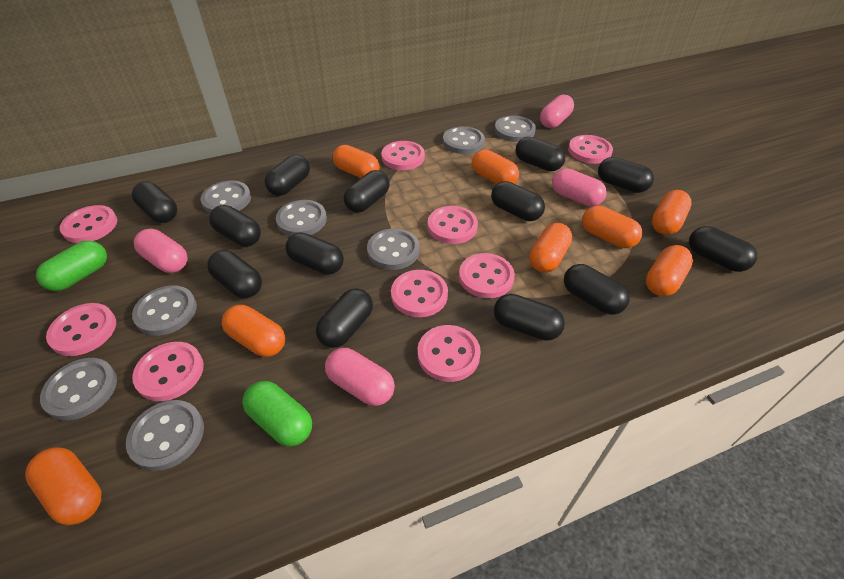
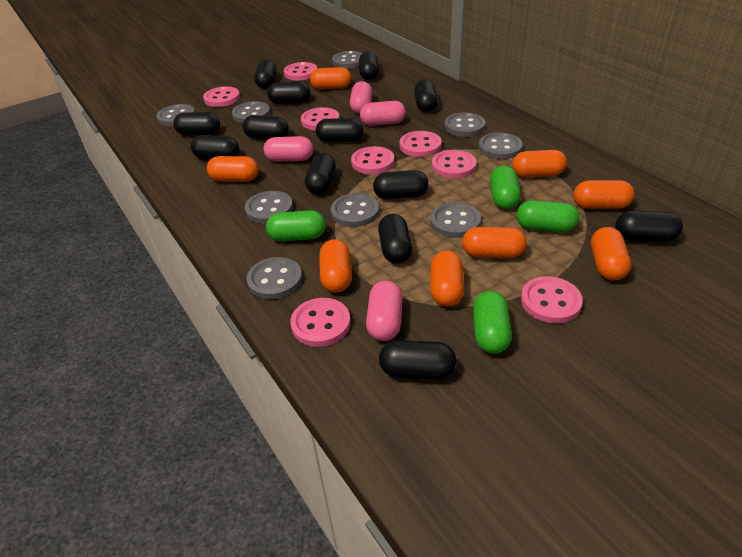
green capsule: [36,240,107,291] [242,381,312,447] = 2 -> [266,210,326,242] [473,291,512,354] [490,165,521,210] [516,200,579,232] = 4
grey button: [40,358,117,420] [126,400,204,471] [132,285,197,336] [201,181,251,213] [276,200,327,236] [367,228,420,270] [443,126,485,154] [495,115,536,142] = 8 -> [156,104,195,126] [232,101,270,123] [245,191,293,224] [247,257,302,299] [331,193,379,227] [332,51,362,68] [430,202,481,238] [444,112,485,137] [478,132,522,159] = 9
pink button: [46,303,116,356] [60,205,117,243] [132,342,204,401] [381,141,425,170] [391,270,448,317] [418,325,481,382] [428,206,478,244] [459,253,515,298] [568,135,613,164] = 9 -> [203,86,240,107] [284,62,317,80] [290,298,351,347] [301,107,339,131] [351,146,394,174] [400,131,442,157] [432,150,477,179] [521,276,583,323] = 8

